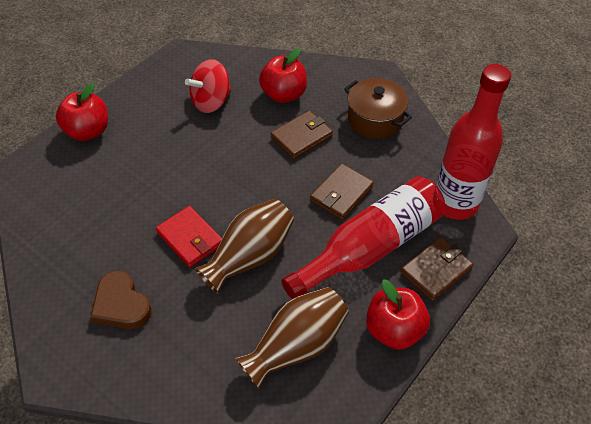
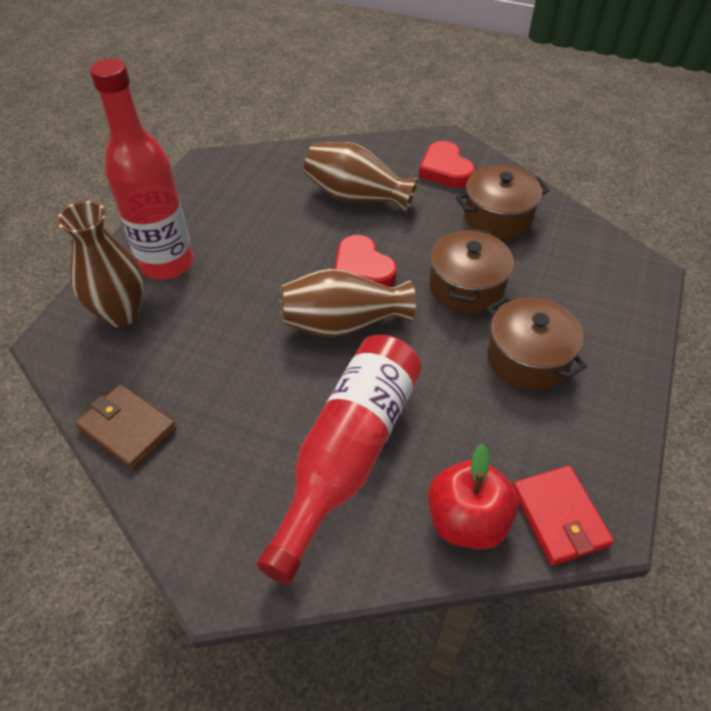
brown heart: [90,270,152,329] = 1 -> none = 0
brown pot: [344,78,412,139] = 1 -> [429,228,514,313] [456,165,550,239] [487,297,587,390] = 3
brown vase: [194,199,294,294] [235,287,349,389] = 2 -> [57,201,144,327] [280,269,416,337] [304,142,418,213] = 3
brown wallet: [271,111,333,159] [310,163,374,220] [401,237,473,301] = 3 -> [75,384,176,470] = 1
red apple: [56,83,108,141] [259,48,307,103] [366,279,430,350] = 3 -> [428,444,519,549] = 1
red heart: none = 0 -> [335,235,397,287] [419,141,475,188] = 2
red spinning top: [185,59,231,113] = 1 -> none = 0

